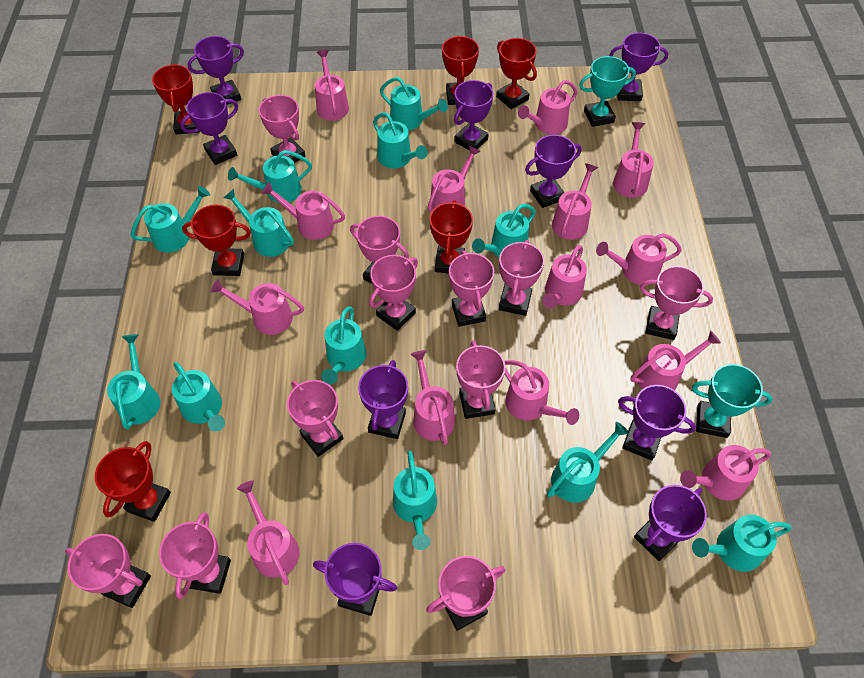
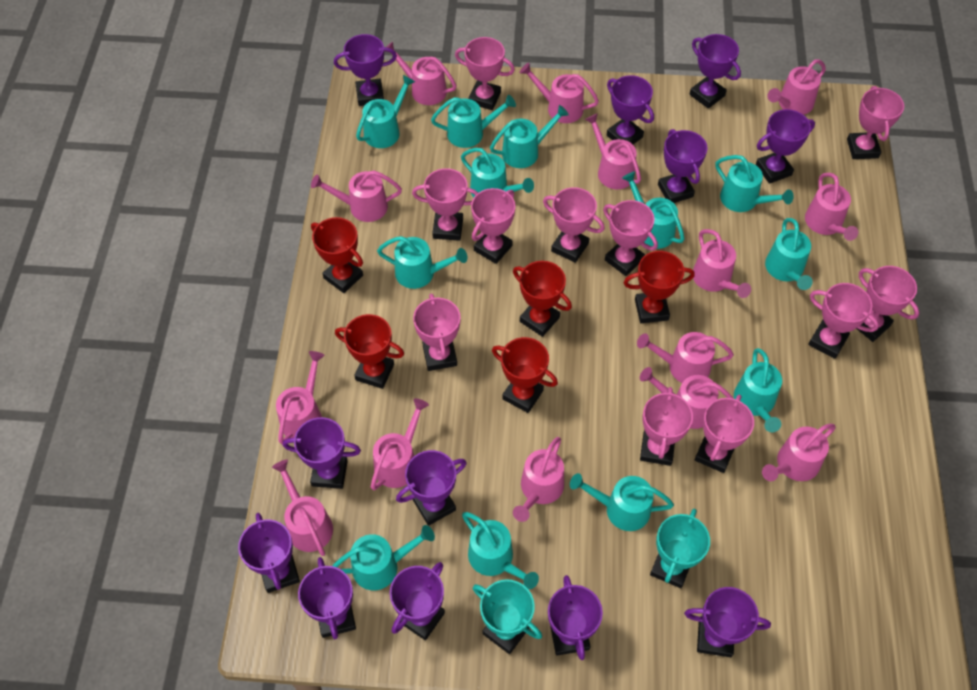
purple trophy: [180,92,238,165] [187,36,244,105] [313,543,397,616] [358,360,408,439] [454,80,494,151] [525,135,582,208] [610,33,668,101] [618,385,696,460] [634,485,707,561] = 9 -> [238,513,300,593] [283,417,361,489] [298,557,356,639] [334,34,397,106] [390,562,445,640] [396,450,467,526] [548,575,603,660] [607,75,654,144] [658,129,707,203] [684,587,771,657] [689,34,741,109] [756,109,815,184] = 12
red trophy: [95,441,171,522] [152,64,200,135] [182,204,251,276] [429,200,473,273] [442,36,479,105] [496,38,537,109] = 6 -> [311,217,363,293] [335,314,404,389] [492,337,558,413] [513,261,572,337] [623,251,695,323] = 5

